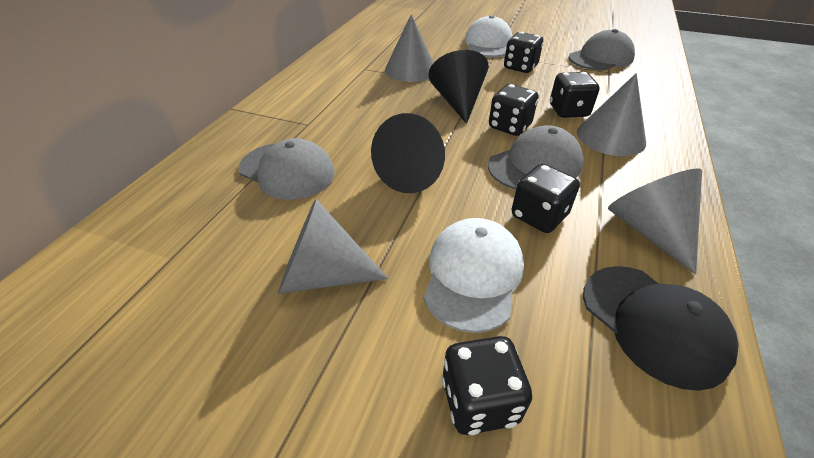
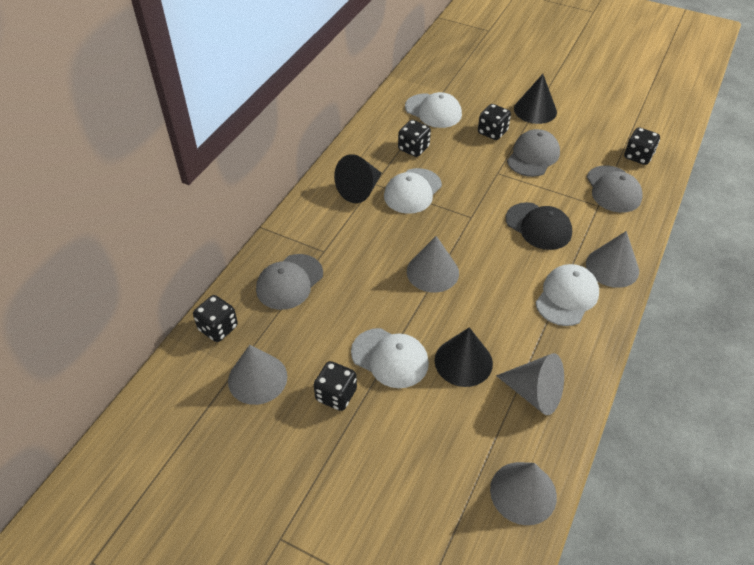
black cone: [371,113,445,193] [428,50,489,124] = 2 -> [334,154,382,203] [435,327,493,387] [514,74,557,124] = 3
grey cone: [278,199,389,294] [385,14,434,82] [577,73,646,156] [608,168,702,274] = 4 -> [228,345,287,405] [407,236,459,293] [490,462,557,525] [496,353,564,415] [586,231,639,288] = 5
white cap: [424,218,524,333] [465,15,513,57] = 2 -> [351,328,429,388] [384,168,442,214] [405,92,462,128] [536,264,599,326] = 4

